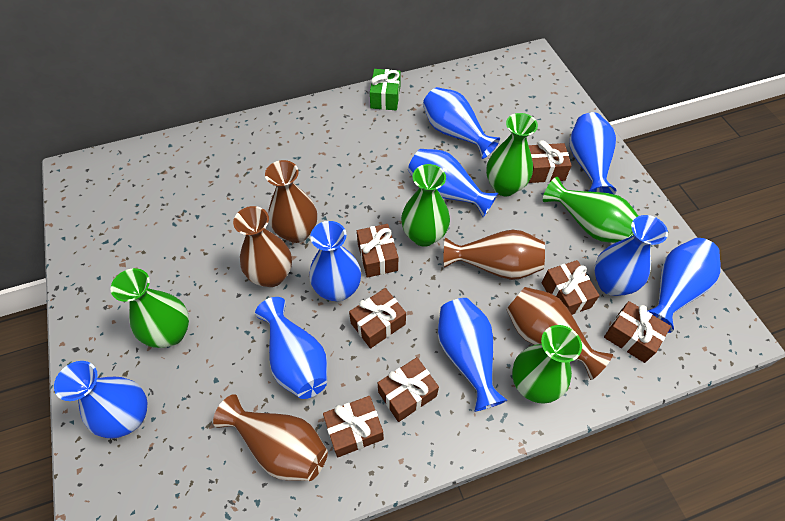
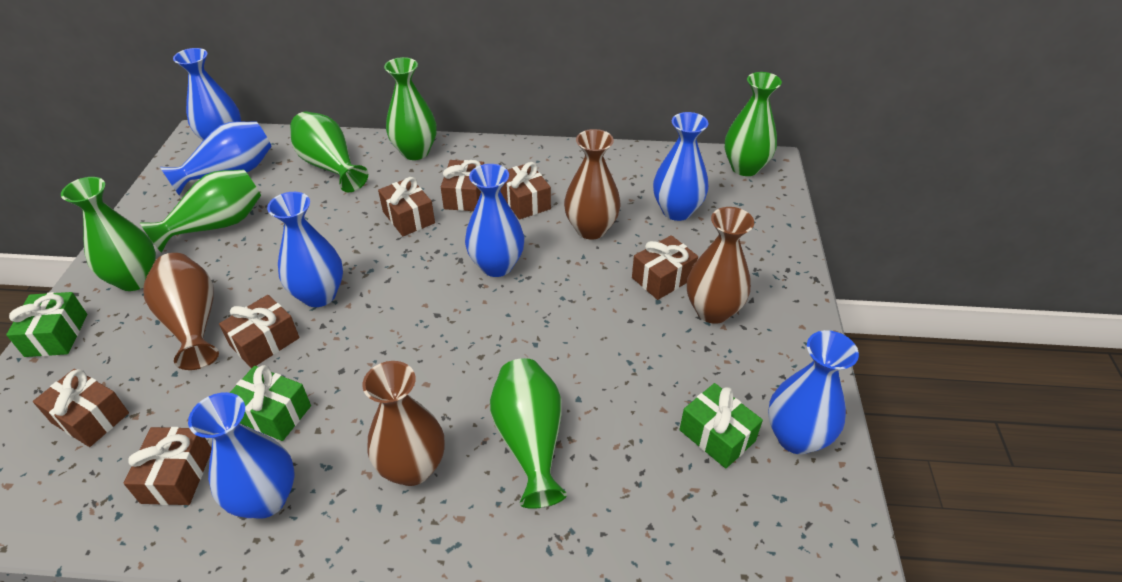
blue vase: [54,361,147,439] [255,297,328,399] [309,221,361,301] [408,149,498,217] [423,87,500,159] [437,298,508,412] [570,112,617,194] [594,215,668,296] [648,238,721,333] = 9 -> [160,121,272,196] [173,48,241,141] [188,392,295,519] [267,192,343,307] [465,164,524,277] [653,112,709,221] [768,330,859,454] = 7
brown vase: [213,394,328,481] [233,206,292,287] [265,160,317,243] [444,230,545,280] [506,287,613,380] = 5 -> [143,253,219,370] [362,361,444,486] [564,129,621,239] [687,207,754,324] = 4
green gift: [370,69,401,110] = 1 -> [6,292,87,357] [230,365,311,441] [679,383,763,468] = 3
green vase: [111,268,189,348] [401,164,450,247] [486,113,538,196] [512,325,582,404] [543,177,638,243] = 5 -> [61,177,156,291] [140,170,261,253] [290,112,368,192] [384,57,437,160] [490,358,567,509] [725,72,782,176] = 6

